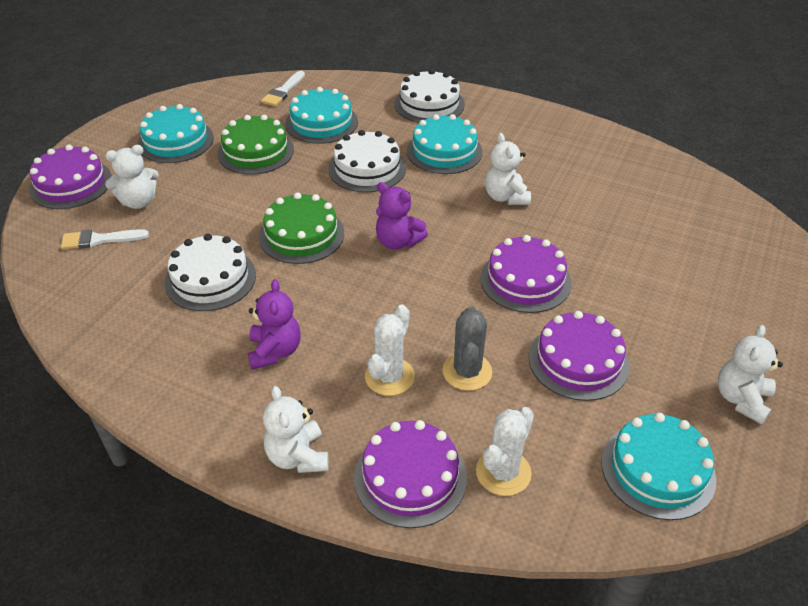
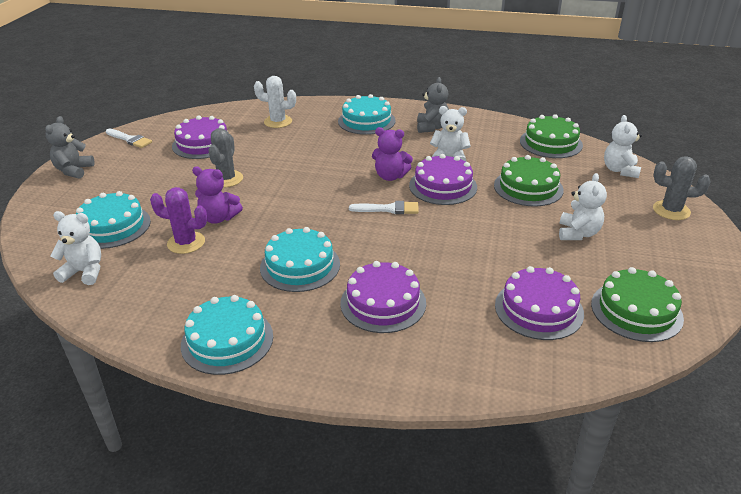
green cake: [217,115,294,175] [259,192,344,264] = 2 -> [494,155,564,207] [520,114,583,158] [591,267,684,342] = 3
grey cactus: [443,307,492,391] = 1 -> [209,128,243,187] [653,156,711,220] = 2
grey teddy bear: none = 0 -> [45,116,95,179] [417,77,449,133] = 2
purple cactus: none = 0 -> [150,187,207,254] = 1
white cactus: [365,304,415,396] [476,407,534,496] = 2 -> [254,76,296,128] = 1
white cake: [164,234,256,311] [328,130,406,192] [394,69,465,123] = 3 -> none = 0

